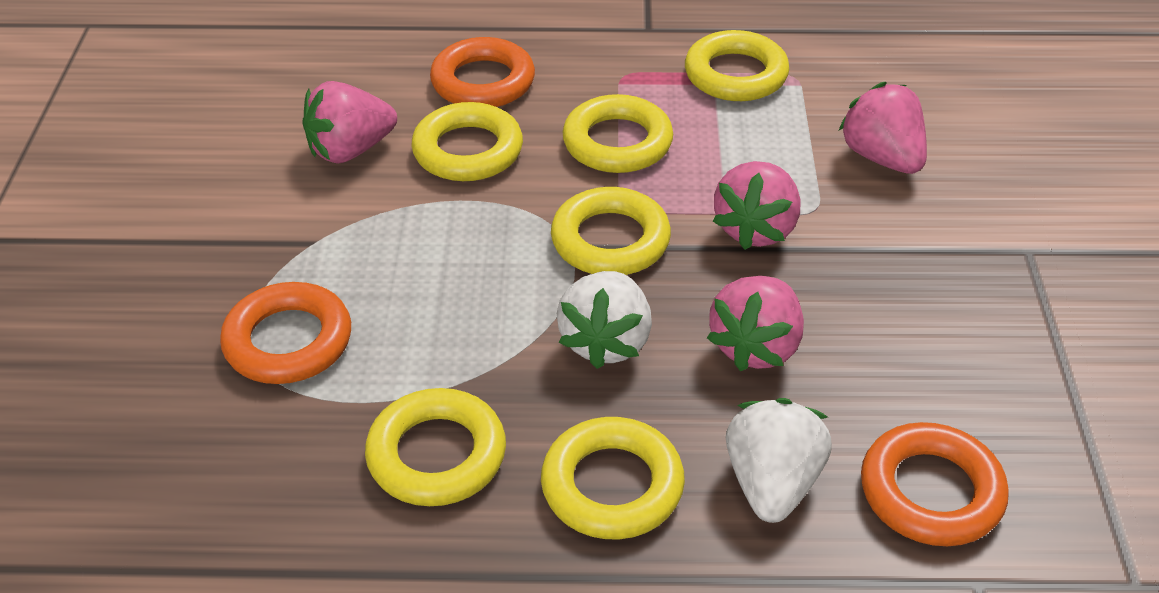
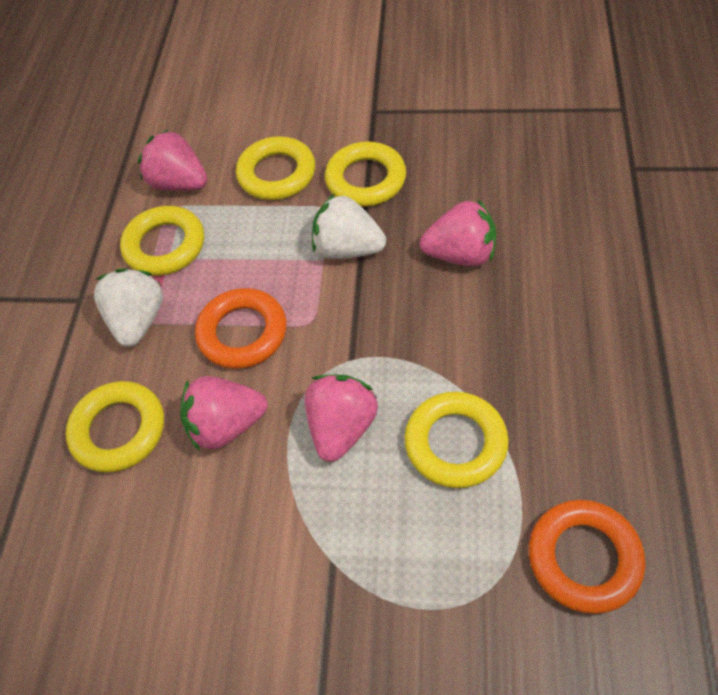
orange ring: [220,282,351,384] [430,37,535,107] [861,422,1009,546] = 3 -> [195,288,286,369] [529,500,646,614] = 2
yellow ring: [365,388,506,506] [411,102,523,181] [541,417,685,539] [551,187,671,275] [563,94,673,173] [685,30,789,101] = 6 -> [66,381,164,473] [120,206,204,276] [236,136,315,200] [325,141,406,207] [404,392,509,488] = 5

